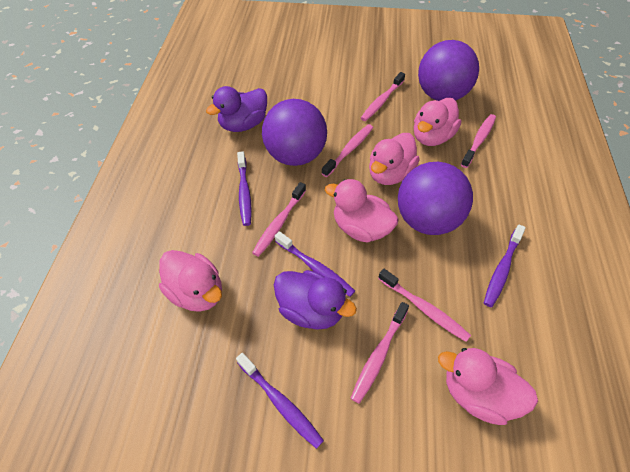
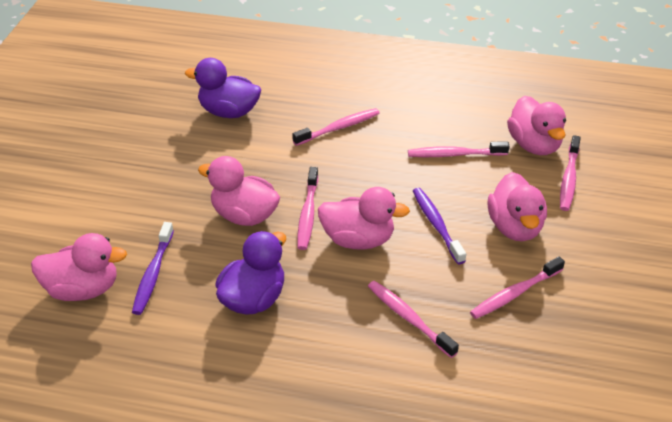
purple ball: [262,99,327,166] [398,162,473,235] [418,40,479,101] = 3 -> none = 0
purple toothbrush: [236,353,324,449] [237,151,252,226] [275,231,355,297] [484,224,526,307] = 4 -> [132,222,174,315] [413,188,466,264] = 2

